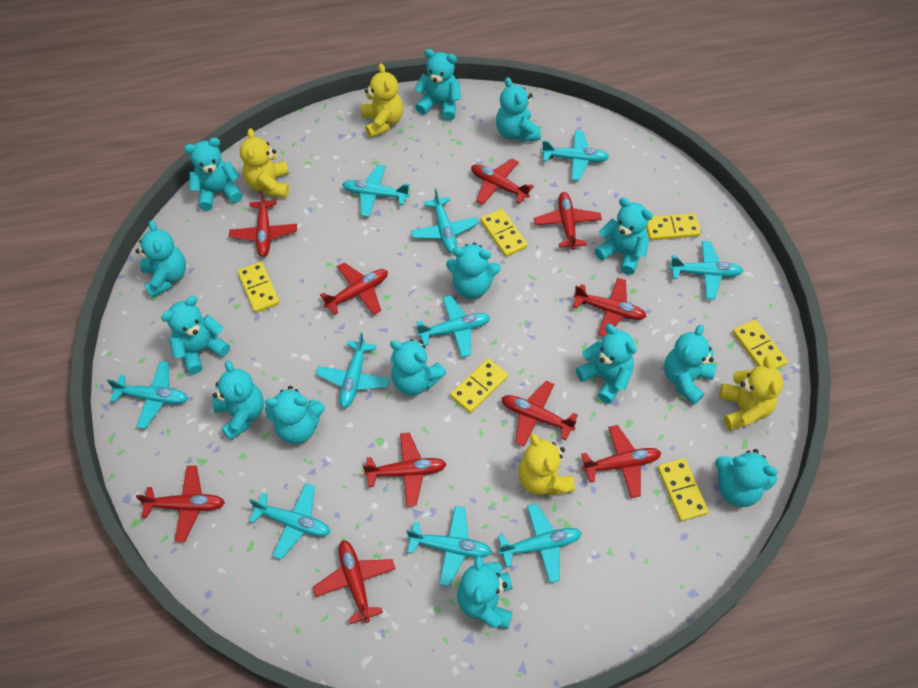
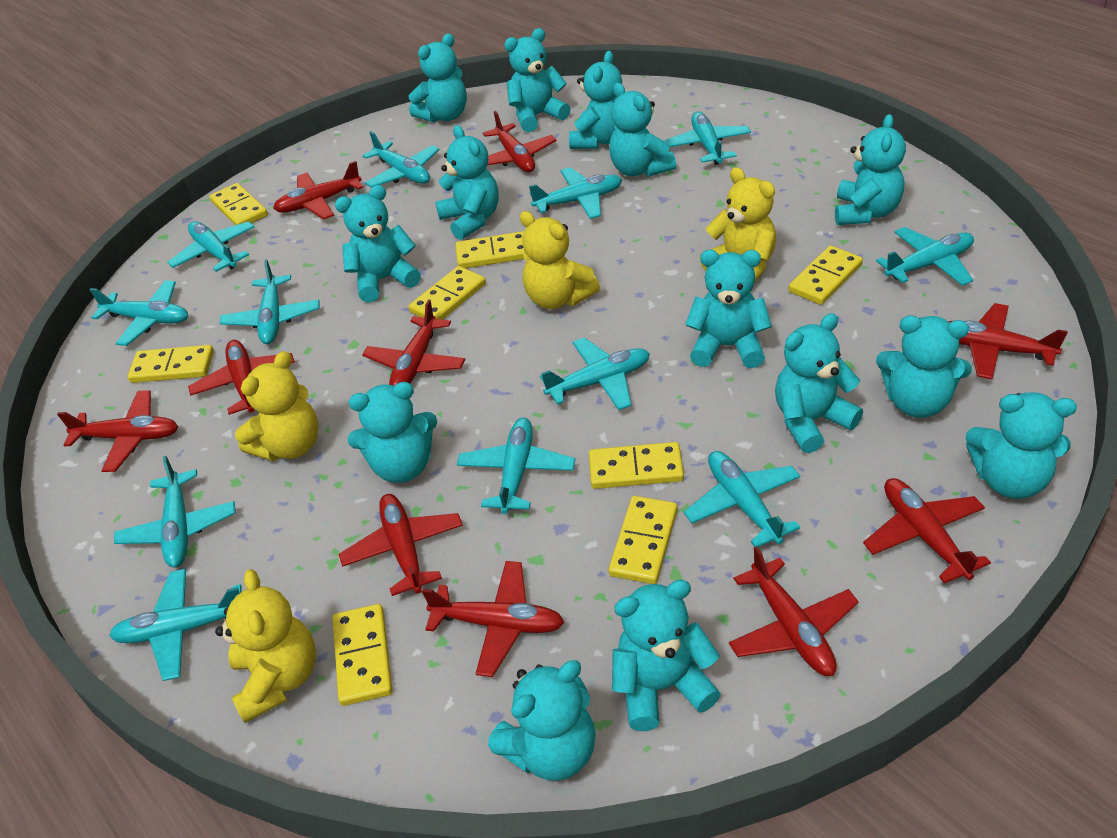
turquoise plane: [107,361,188,429] [249,483,330,560] [316,332,390,408] [342,165,410,217] [406,506,492,586] [411,188,479,253] [416,296,490,357] [498,503,582,583] [541,130,609,181] [669,241,743,299] = 10 -> [89,280,188,346] [109,569,242,681] [114,456,235,567] [167,221,255,272] [220,259,320,344] [362,131,439,188] [457,417,575,514] [529,167,622,219] [540,338,650,410] [664,111,751,165] [684,451,801,547] [876,227,974,286] = 12
yellow domino: [238,262,280,313] [450,358,508,413] [481,209,528,257] [646,213,701,240] [657,458,709,522] [732,320,788,369] = 6 -> [127,345,214,383] [209,183,268,225] [333,604,392,706] [409,266,486,320] [455,231,524,268] [589,442,684,489] [609,496,678,584] [788,246,863,305] = 8

